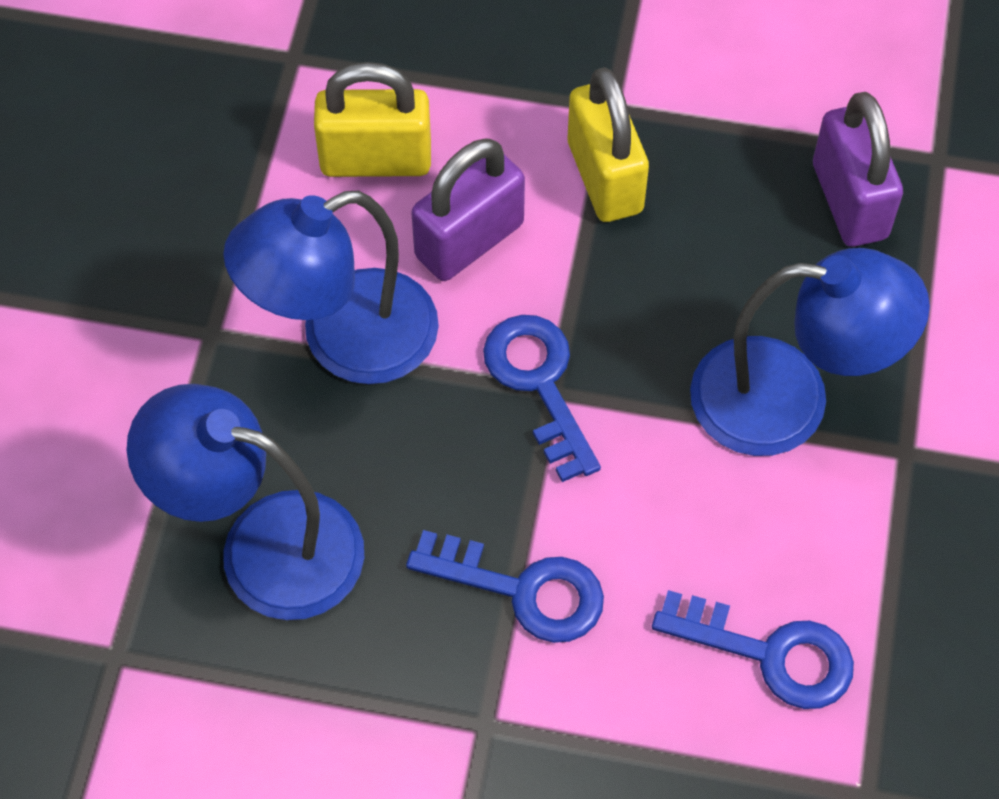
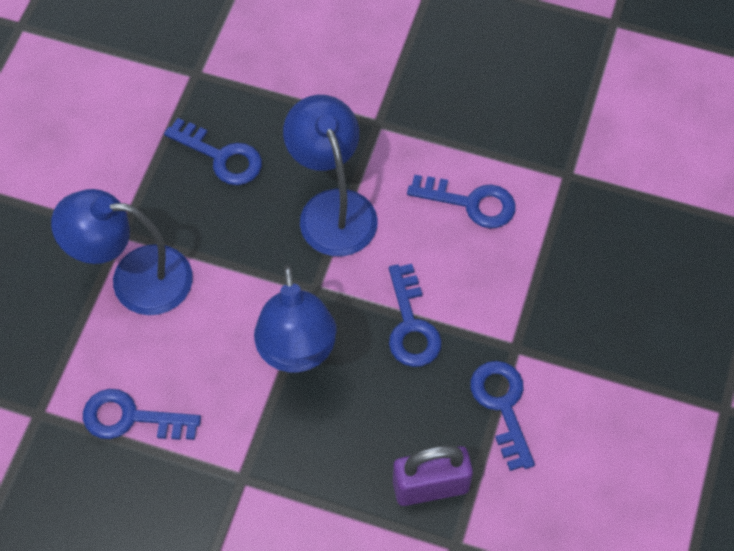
blue key: [406,530,604,643] [483,315,601,482] [652,590,854,709] = 3 -> [83,389,201,440] [164,118,262,185] [389,264,442,367] [407,175,516,228] [470,361,535,471] = 5
purple padlock: [411,139,525,281] [813,92,903,247] = 2 -> [393,445,473,506] = 1
yellow padlock: [314,62,431,177] [568,67,649,222] = 2 -> none = 0

